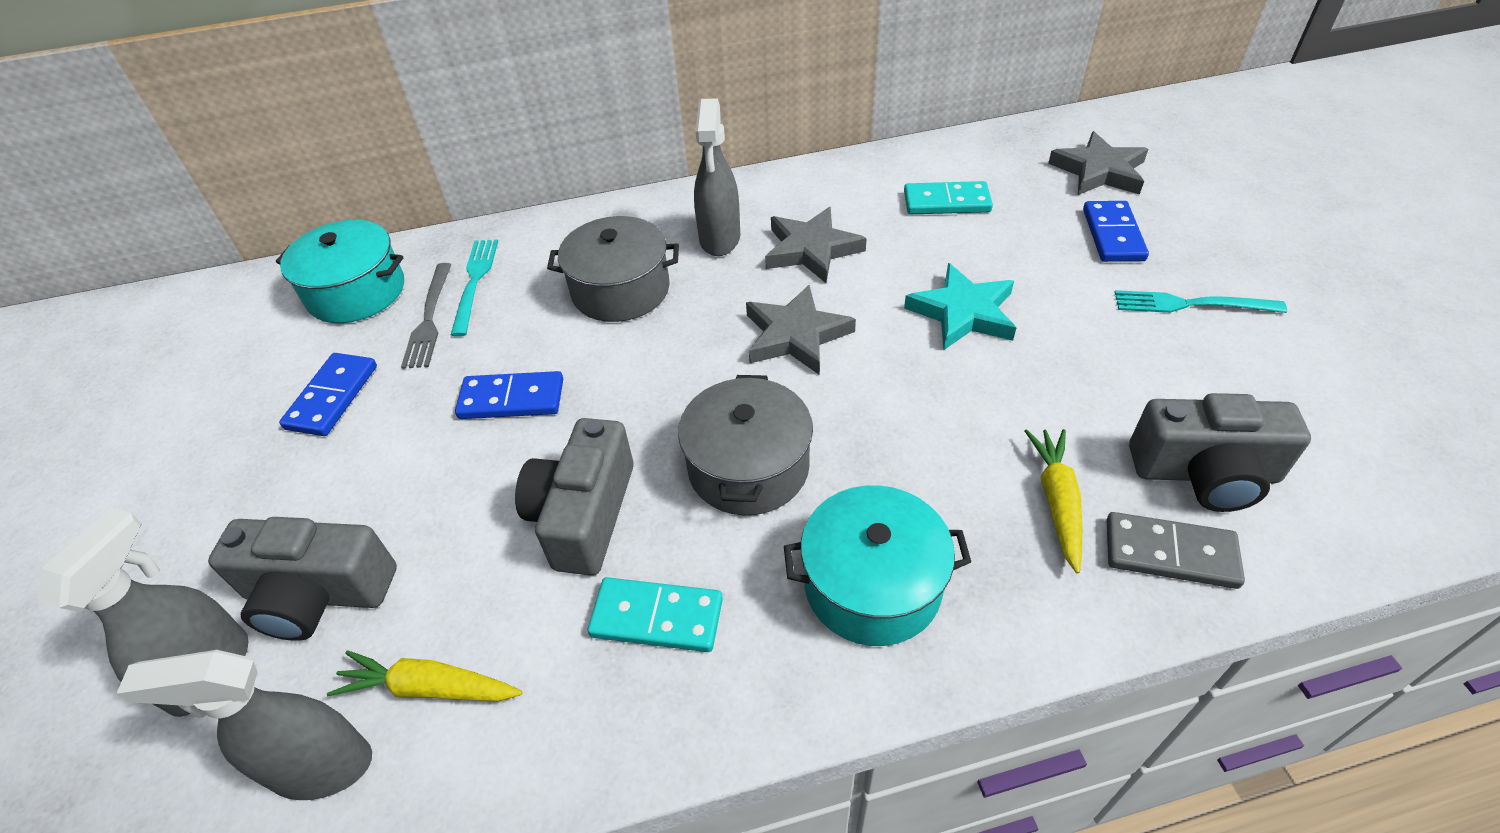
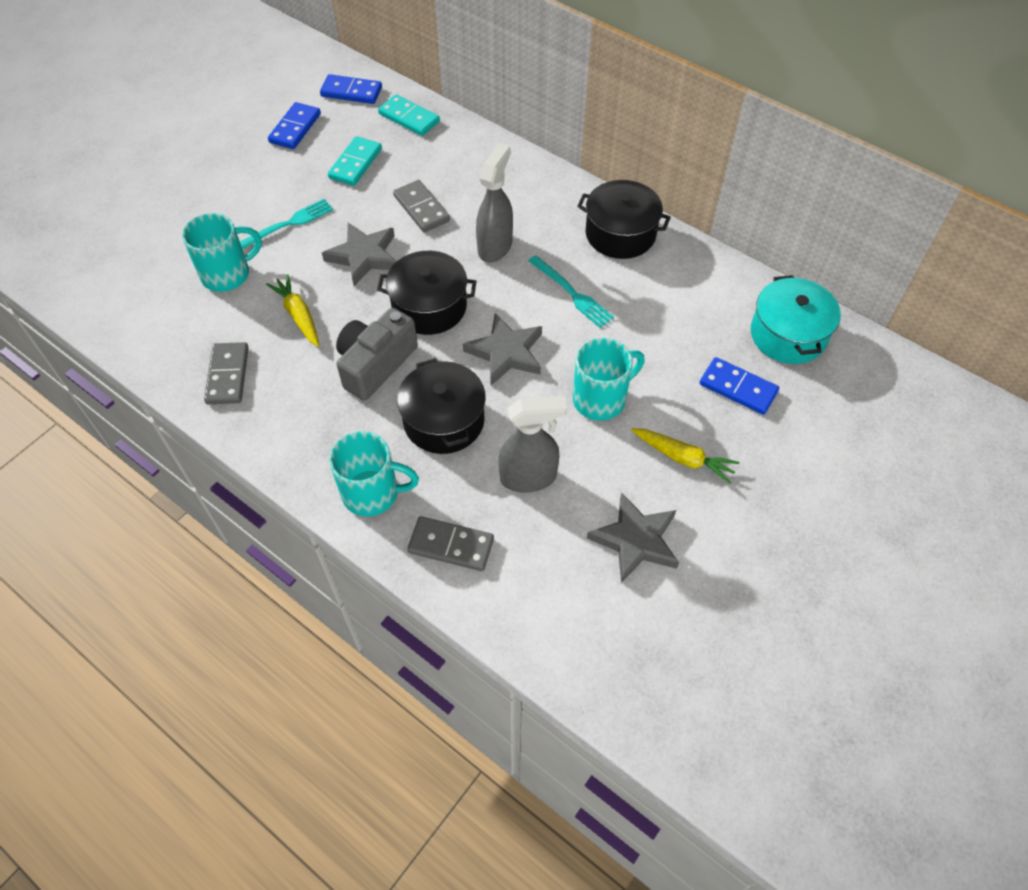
black pot: none = 0 -> [377,251,476,335] [397,358,486,454] [577,180,671,259] = 3
grey camera: [208,517,397,641] [515,418,634,575] [1129,393,1311,512] = 3 -> [336,308,418,401] = 1
grey domino: [1106,512,1245,589] = 1 -> [204,342,249,404] [393,180,450,232] [407,516,494,571] = 3
grey fork: [401,263,452,369] = 1 -> none = 0
grey pot: [547,216,679,322] [678,375,813,515] = 2 -> none = 0
grey spray bottle: [38,507,248,717] [116,650,372,800] [694,98,740,256] = 3 -> [476,143,513,262] [498,396,567,493] = 2
turquoise mug: none = 0 -> [182,213,262,292] [329,431,419,516] [573,338,645,421] = 3
turquoise pot: [276,220,404,323] [784,485,971,646] = 2 -> [751,275,841,364] = 1
turquoise star: [904,263,1016,350] = 1 -> none = 0

